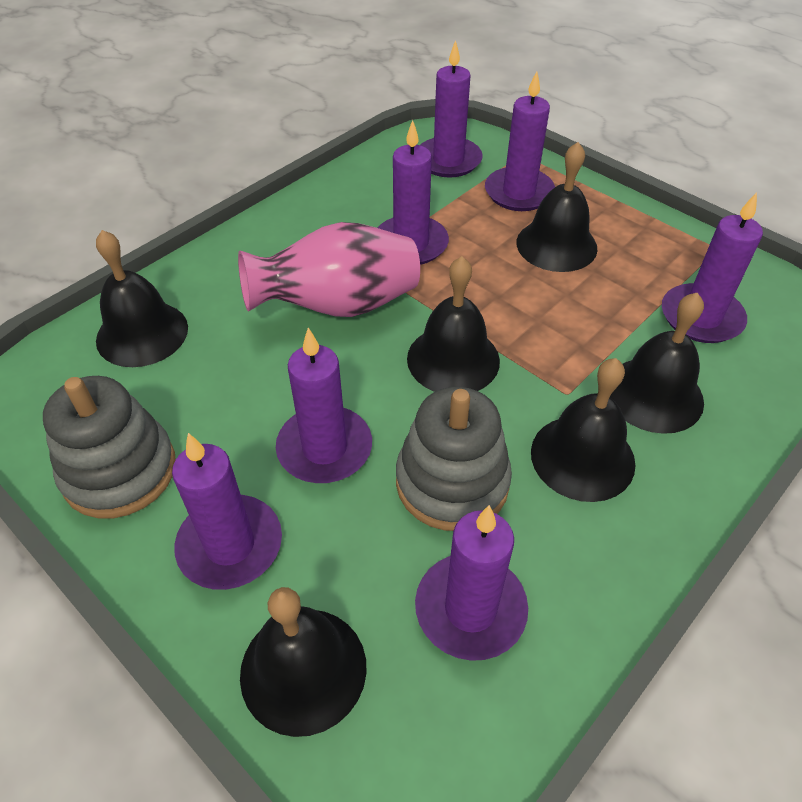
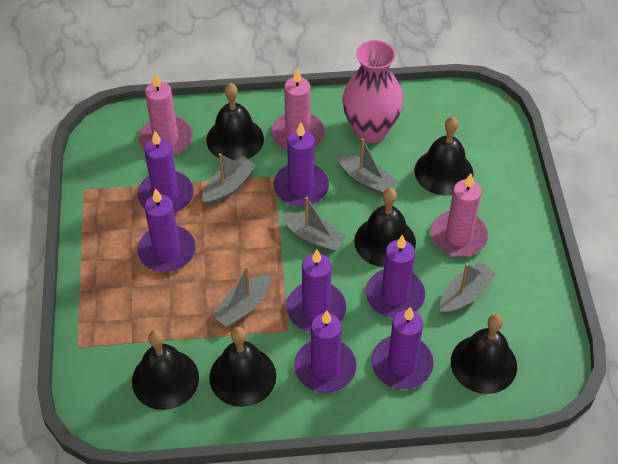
grey boat: none = 0 -> [202,153,257,206] [211,266,271,327] [281,197,346,253] [337,138,398,196] [440,262,496,314] = 5
grey stacking toy: [43,376,176,519] [396,387,512,531] = 2 -> none = 0
pink candle: none = 0 -> [139,73,192,156] [271,69,325,151] [431,174,488,257] = 3

